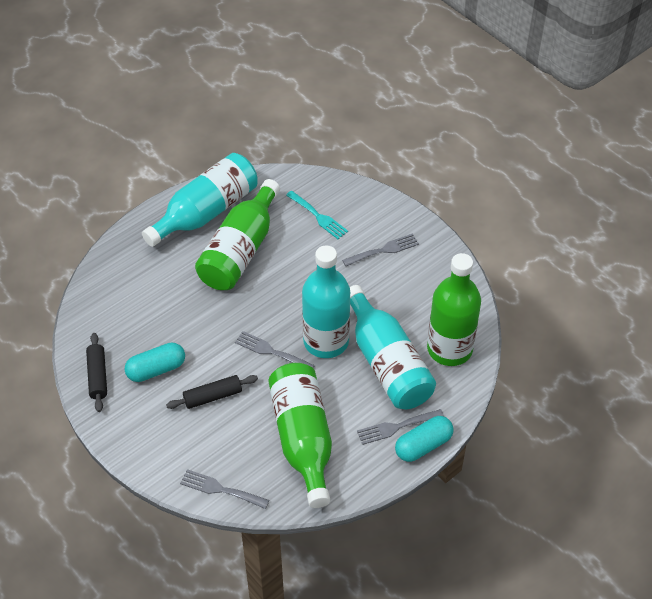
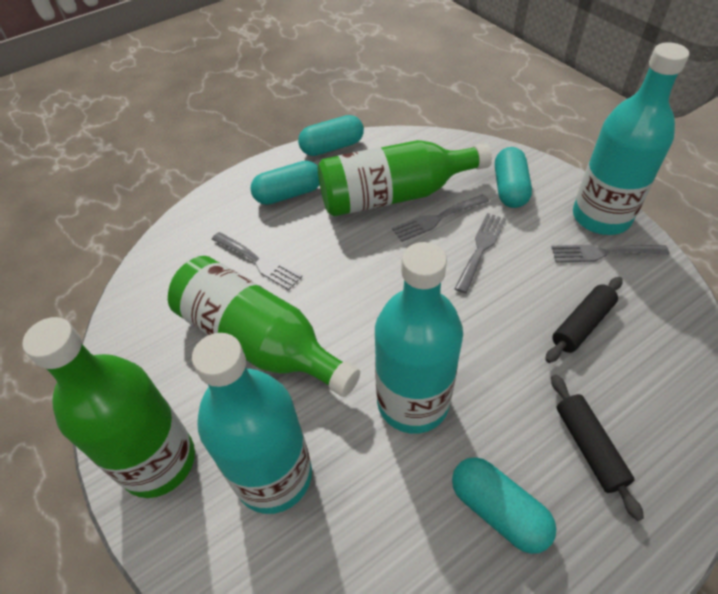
turquoise capsule: [124,342,185,382] [395,416,454,462] = 2 -> [250,161,320,205] [298,115,364,156] [452,457,556,554] [495,147,532,208] = 4
turquoise fork: [286,191,348,239] = 1 -> none = 0

